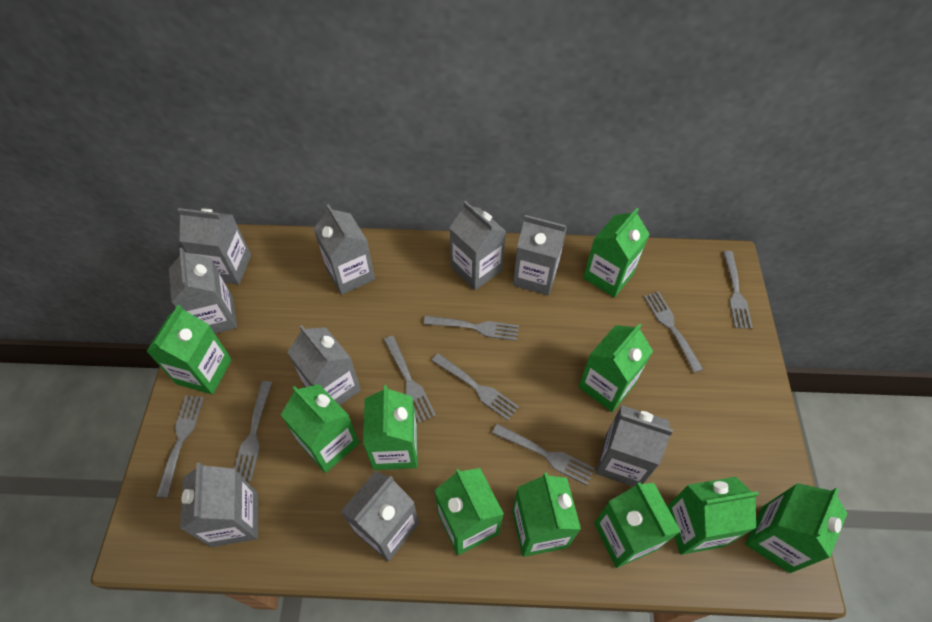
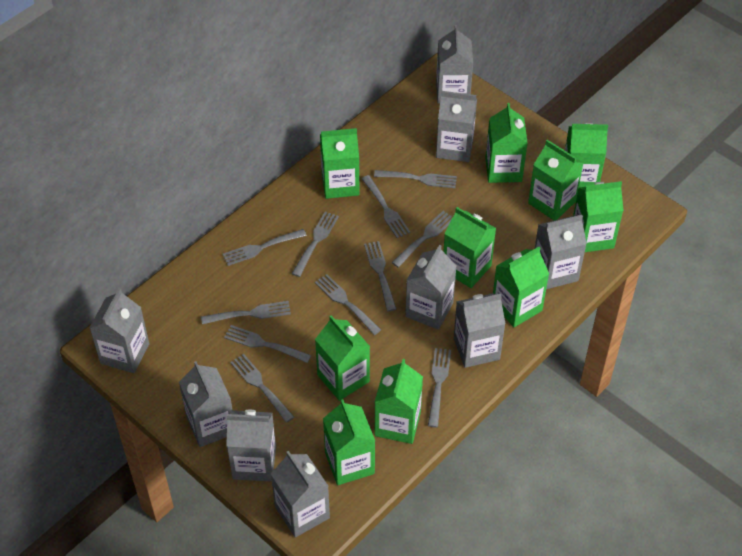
grey fork: [156,396,204,498] [234,381,272,482] [384,336,436,423] [424,316,519,341] [432,353,519,420] [492,424,595,485] [644,291,703,373] [723,251,753,329] = 8 -> [201,301,291,324] [223,229,307,266] [224,325,311,363] [230,354,294,423] [292,211,339,277] [315,274,381,335] [361,175,411,238] [364,241,396,311] [374,170,457,188] [391,211,452,268] [428,348,451,427] = 11

